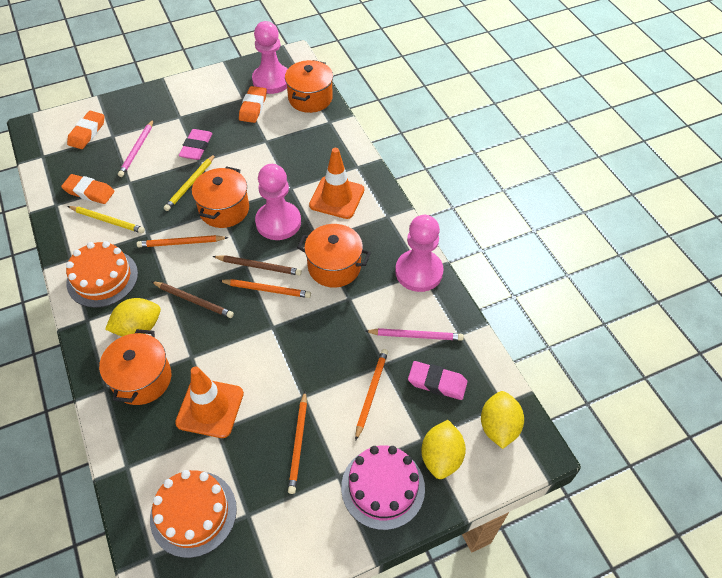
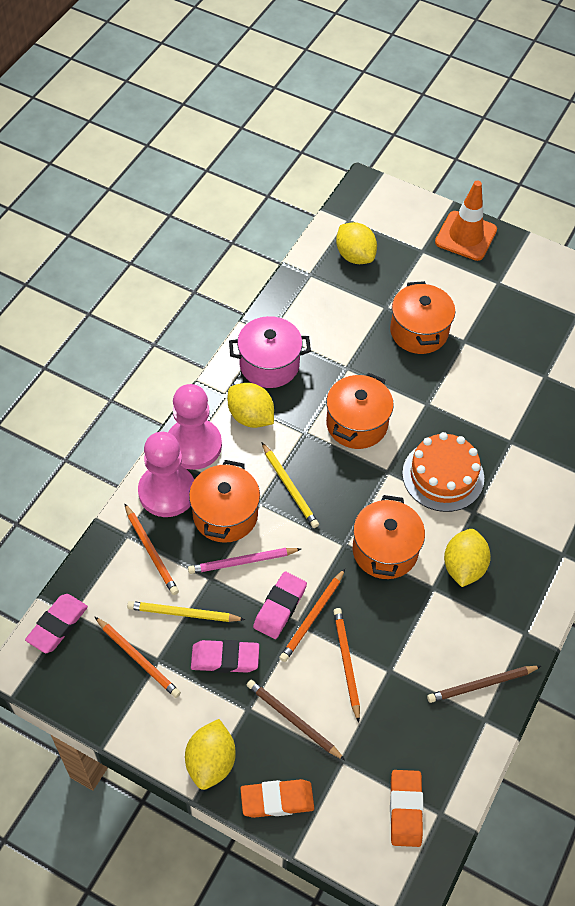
orange cake: [66,241,138,308] [150,470,237,558] = 2 -> [402,432,484,512] = 1
orange eraser: [61,174,114,204] [67,111,105,149] [239,86,267,123] = 3 -> [240,779,314,818] [390,770,423,847] = 2
orange traffic cone: [175,366,244,438] [309,148,364,219] = 2 -> [435,180,497,261] = 1
pink cake: [341,445,425,530] = 1 -> none = 0
pink eraser: [179,129,212,160] [408,361,467,400] = 2 -> [25,594,88,653] [191,640,259,673] [253,572,307,639] = 3
pink pawn: [252,21,288,94] [255,164,301,240] [395,215,444,292] = 3 -> [138,432,194,517] [168,384,222,470] = 2
pink pencil: [118,119,154,177] [365,328,464,341] = 2 -> [188,548,301,574] = 1
pink pot: none = 0 -> [229,316,311,388] = 1
yellow lemon: [105,298,161,336] [421,420,466,479] [481,391,524,449] = 3 -> [185,719,236,790] [228,383,274,428] [336,222,377,264] [444,529,491,587] = 4

